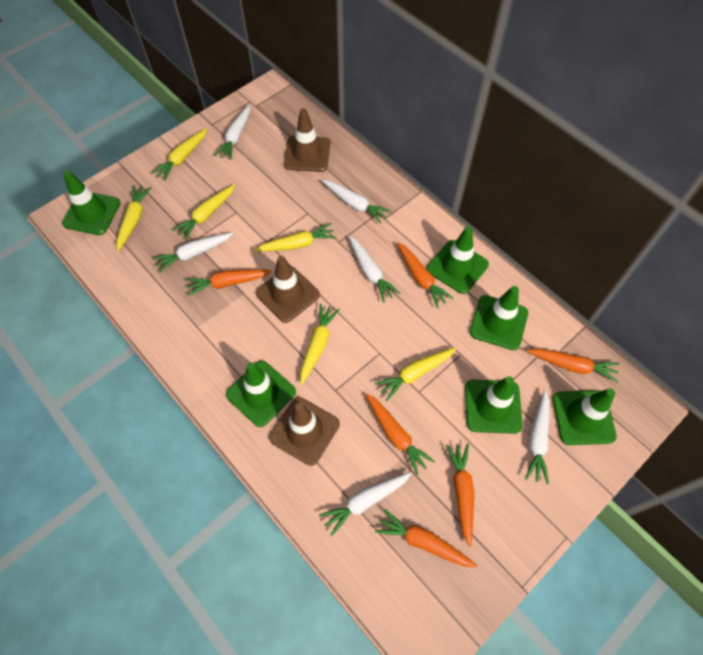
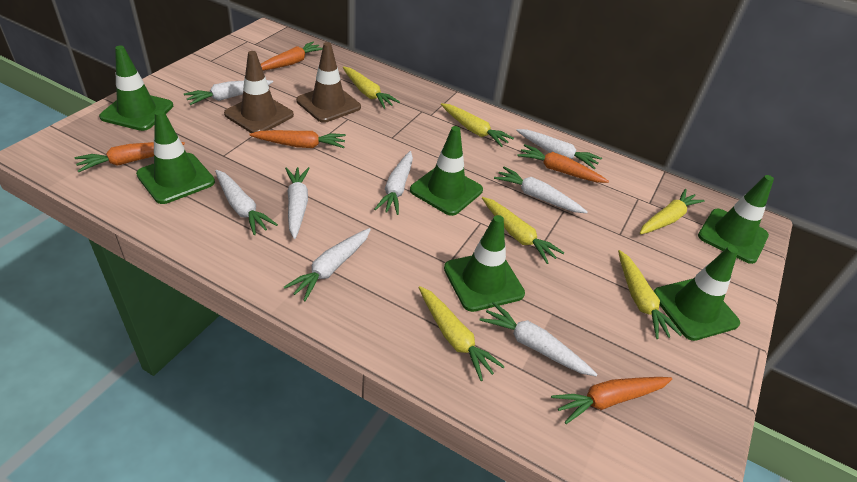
brown traffic cone: [256,256,320,323] [269,397,340,466] [284,108,330,172] = 3 -> [224,51,294,133] [296,42,361,123] = 2
orange carrot: [186,269,272,296] [365,393,435,475] [375,509,477,567] [397,242,454,308] [446,444,474,547] [527,349,620,383] = 6 -> [75,142,185,172] [249,130,346,148] [261,42,323,71] [517,144,609,183] [551,377,672,424] = 5
white carrot: [153,232,233,273] [214,105,250,160] [319,472,412,537] [322,180,391,224] [349,236,400,302] [525,390,549,484] = 6 -> [184,80,273,105] [215,170,278,235] [284,228,371,301] [285,167,310,239] [374,151,413,215] [480,302,597,376] [494,167,588,213] [516,129,602,169] = 8

